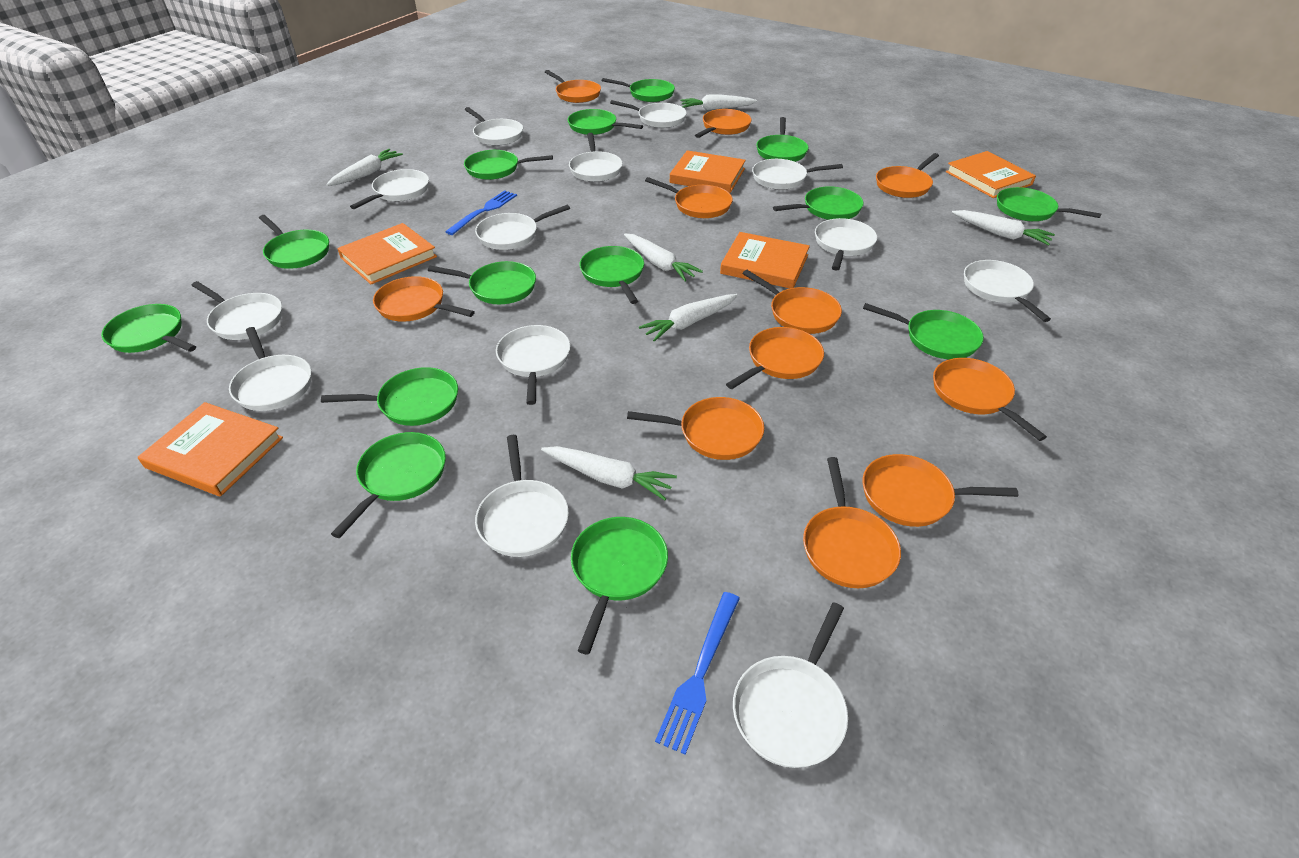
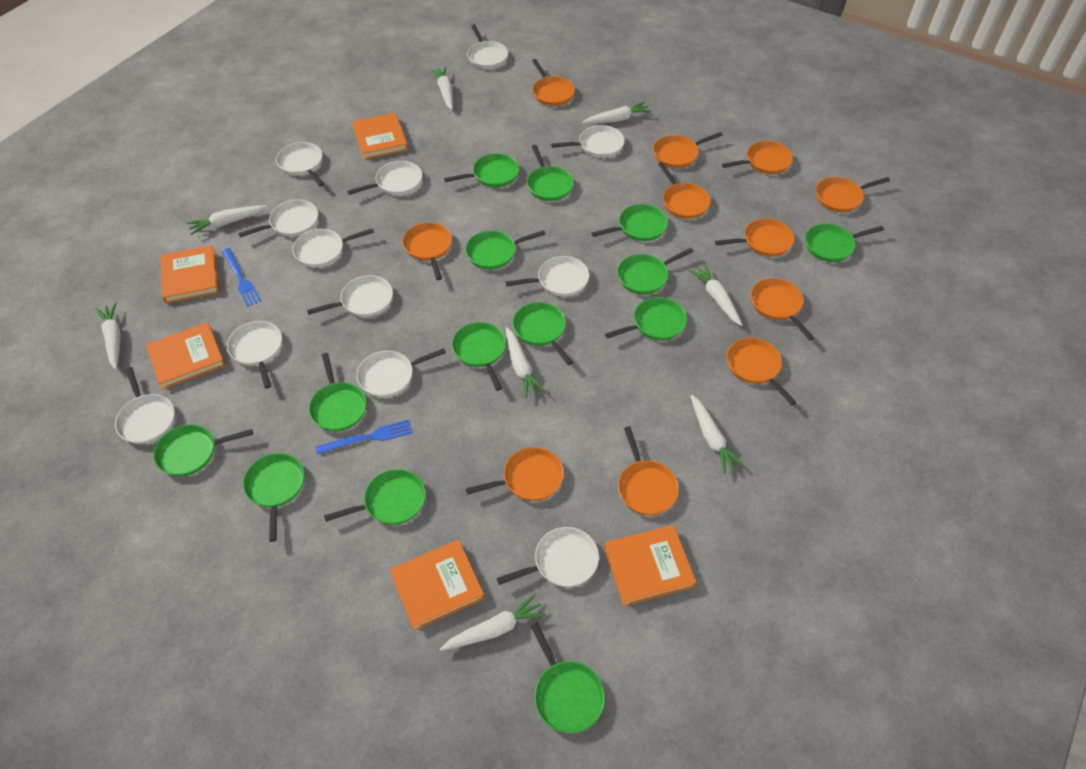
white carrot: [326,149,403,186] [541,446,677,501] [624,234,703,281] [639,294,738,342] [681,94,757,110] [952,210,1055,246] = 6 -> [96,302,121,370] [187,205,267,235] [431,66,453,110] [440,594,546,651] [506,327,546,398] [582,102,651,124] [689,264,742,326] [690,395,744,474] = 8
white pan: [191,281,282,340] [229,327,311,411] [350,169,429,209] [465,107,523,146] [475,205,570,250] [475,435,569,557] [496,325,570,405] [569,133,623,182] [610,100,687,128] [733,602,848,768] [752,159,843,190] [815,218,877,271] [964,260,1051,322] = 13 -> [115,367,175,444] [227,321,282,388] [238,200,318,237] [276,142,324,186] [292,228,374,268] [307,275,393,317] [347,161,422,195] [357,348,446,398] [467,24,508,69] [496,527,599,587] [506,256,589,296] [551,125,625,158] = 12

